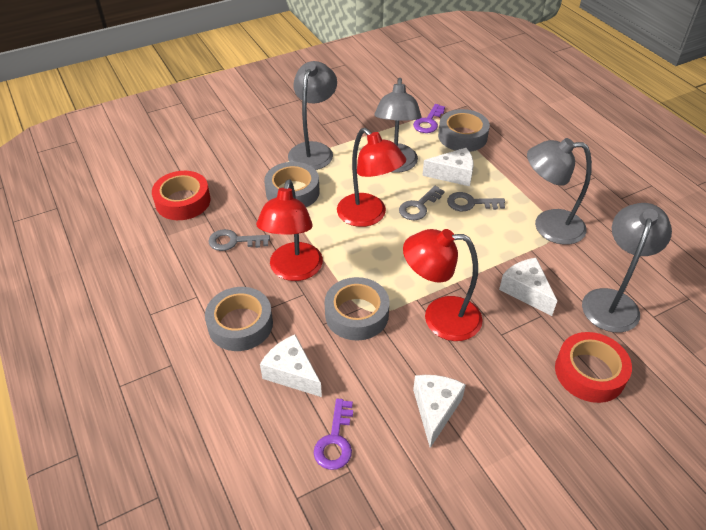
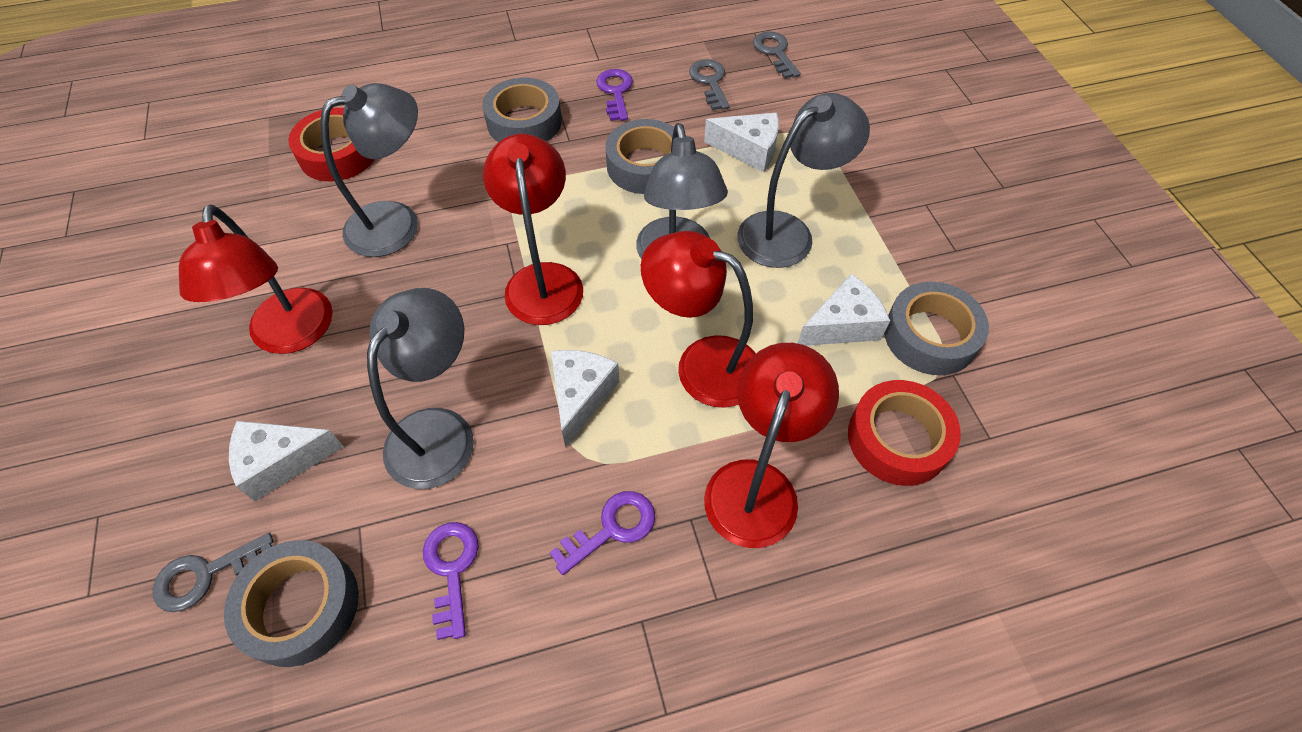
purple key: [314,398,353,470] [413,104,445,133] = 2 -> [423,522,479,640] [549,491,655,575] [596,69,633,121] = 3
red lamp: [256,179,323,281] [337,128,406,227] [403,229,483,341] = 3 -> [179,205,333,354] [483,134,583,325] [641,231,756,408] [704,343,839,548] = 4

